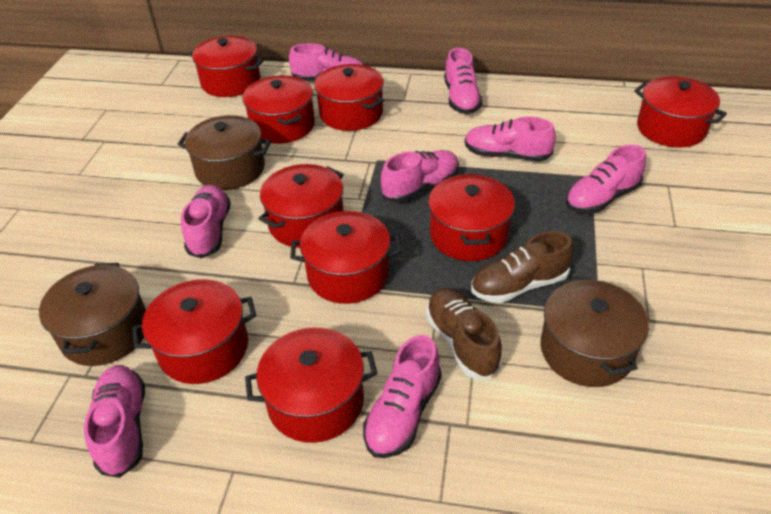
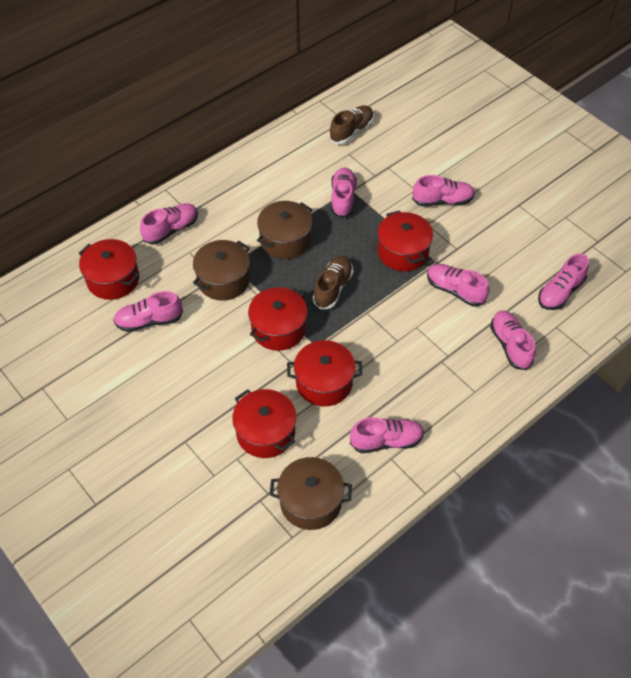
red pot: [132,279,256,384] [189,36,264,97] [243,75,315,144] [245,328,377,443] [259,164,344,248] [290,211,401,304] [314,64,384,131] [428,174,515,261] [634,77,727,147] = 9 -> [79,239,139,300] [232,389,296,458] [248,287,307,351] [287,340,362,406] [377,210,433,271] = 5

